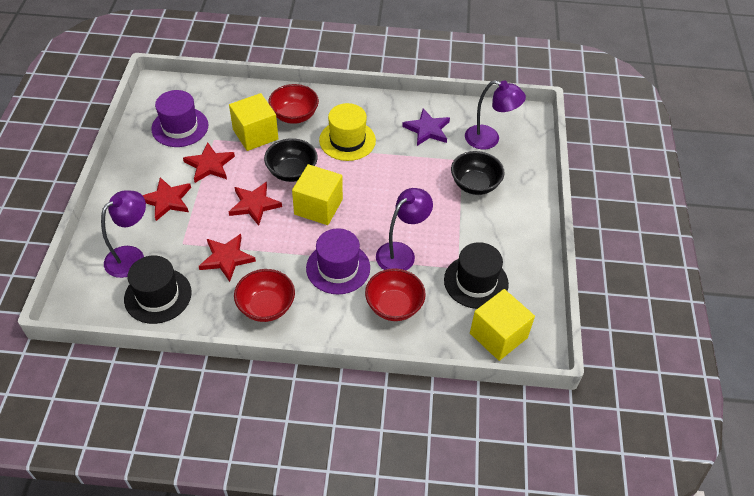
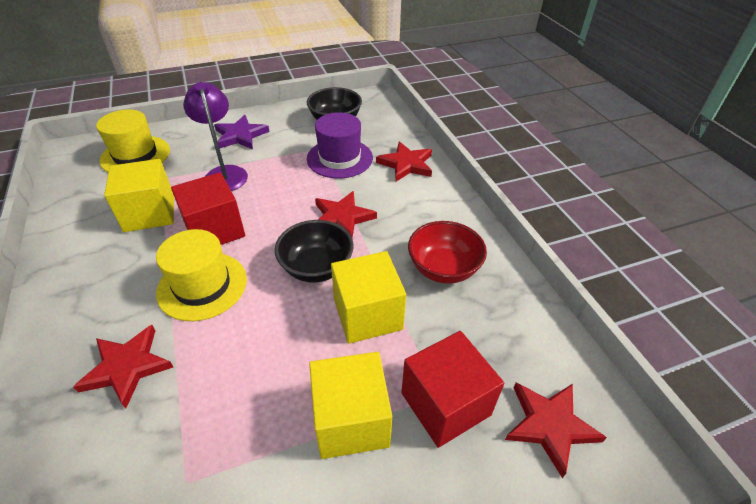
black hat: [124,255,192,324] [444,242,509,309] = 2 -> none = 0
purple hat: [151,90,208,147] [306,228,370,294] = 2 -> [307,112,373,179] = 1
purple lamp: [101,190,146,278] [376,188,433,270] [465,80,526,149] = 3 -> [183,82,248,191] = 1
red bowl: [234,269,295,322] [268,84,319,124] [365,268,426,321] = 3 -> [408,221,487,284] = 1
red cube: none = 0 -> [171,172,245,245] [401,331,504,448] = 2
yellow hat: [319,103,376,161] = 1 -> [96,109,170,172] [156,229,247,321] = 2

